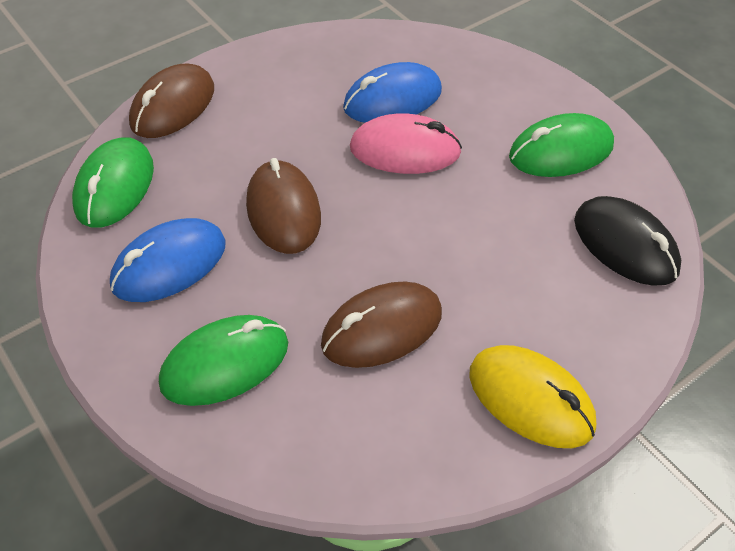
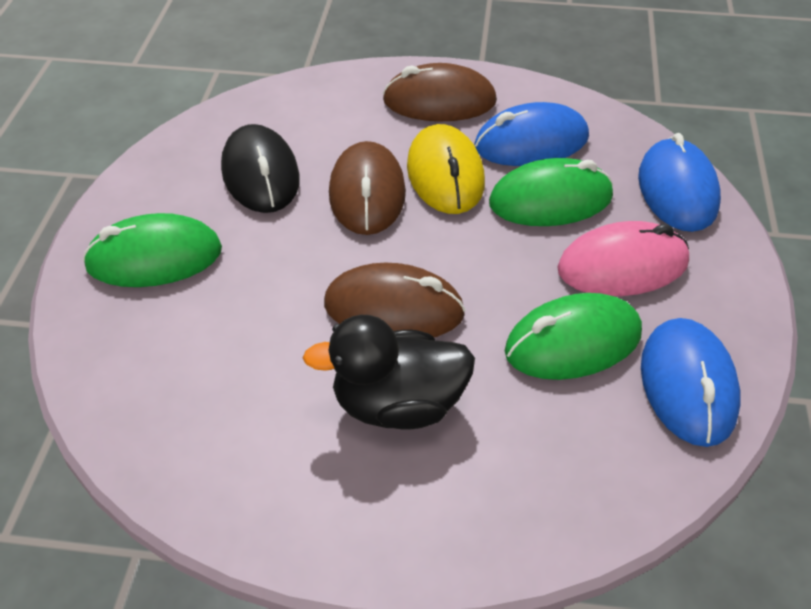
black duck: none = 0 -> [303,315,475,430] = 1
blue mouse: [110,218,226,302] [343,62,442,123] = 2 -> [474,102,589,166] [638,133,721,232] [641,318,740,447] = 3

